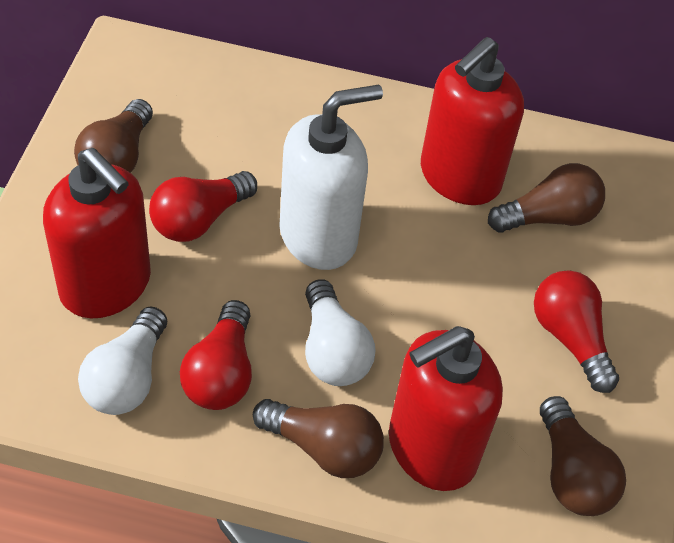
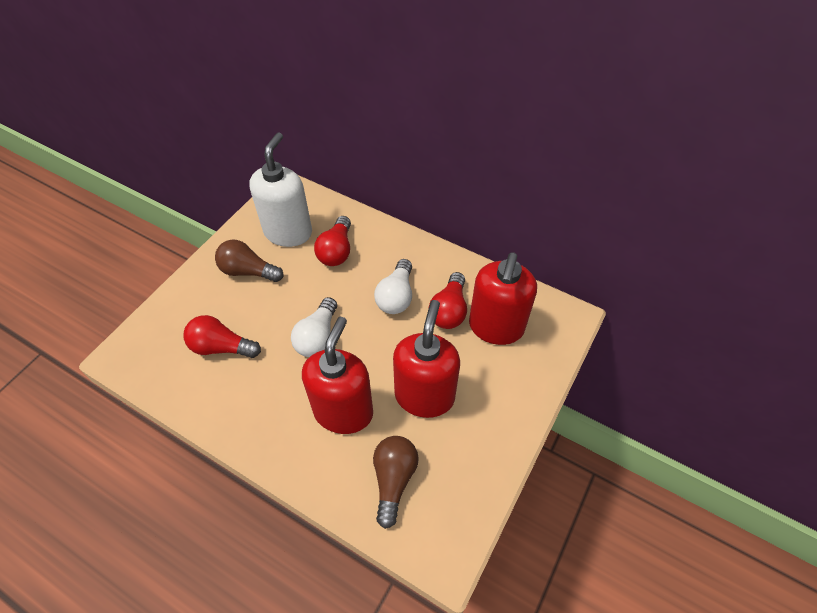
brown light bulb: [74,99,153,173] [253,399,384,478] [488,163,605,233] [540,396,626,516] = 4 -> [215,240,283,282] [373,436,419,529] = 2

